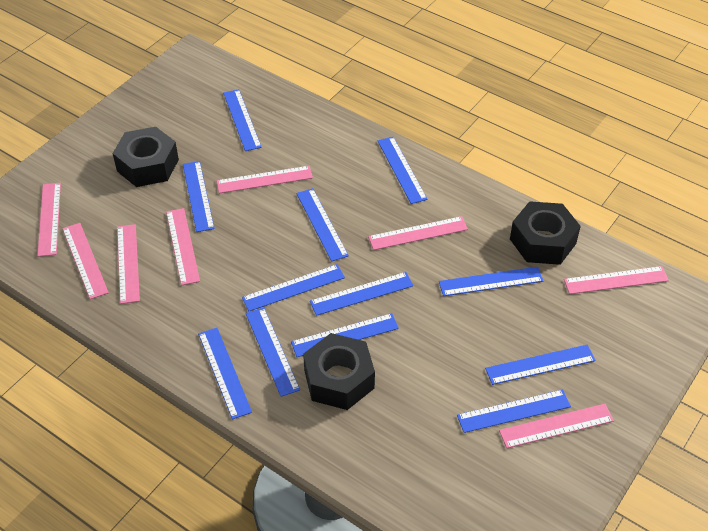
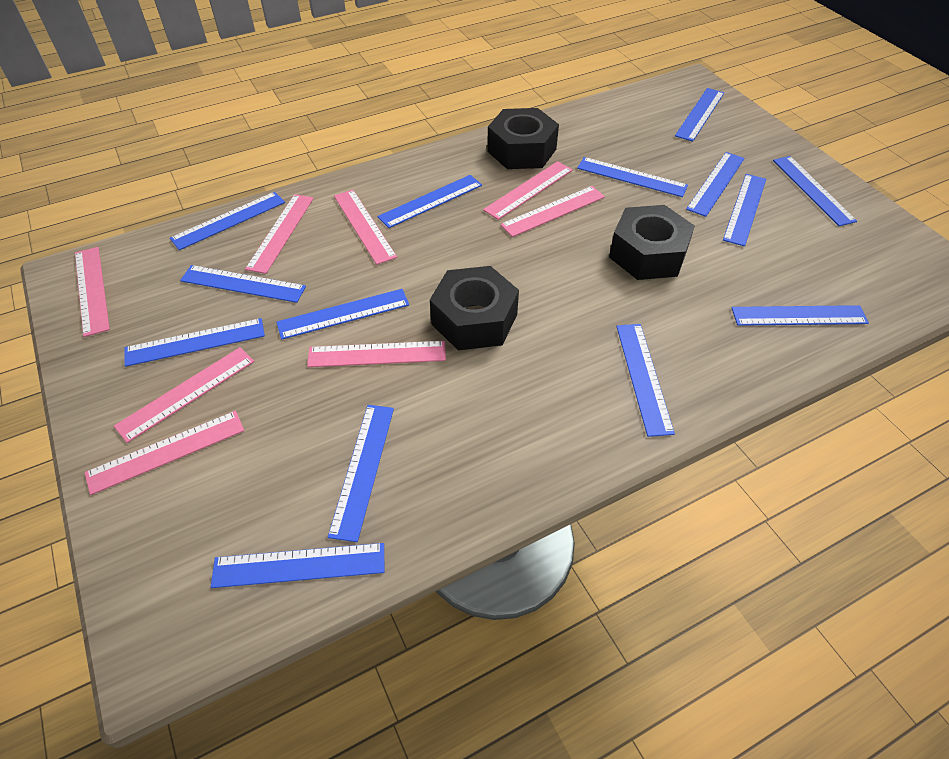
blue ruler: [183,161,215,232] [198,328,252,419] [223,89,262,151] [242,264,345,311] [246,308,300,397] [291,313,399,357] [296,188,349,262] [310,272,413,316] [378,137,427,204] [439,267,543,296] [457,390,571,433] [485,345,595,385] = 12 -> [124,318,265,367] [170,192,285,250] [180,265,306,303] [211,543,385,588] [276,289,409,340] [328,405,394,542] [377,175,482,228] [577,157,688,197] [616,324,675,437] [675,88,724,142] [686,152,745,217] [723,174,766,246] [732,305,869,326] [773,156,857,226] = 14

